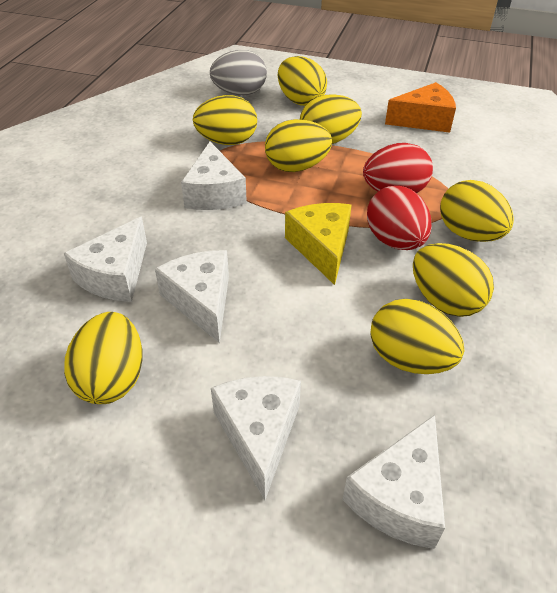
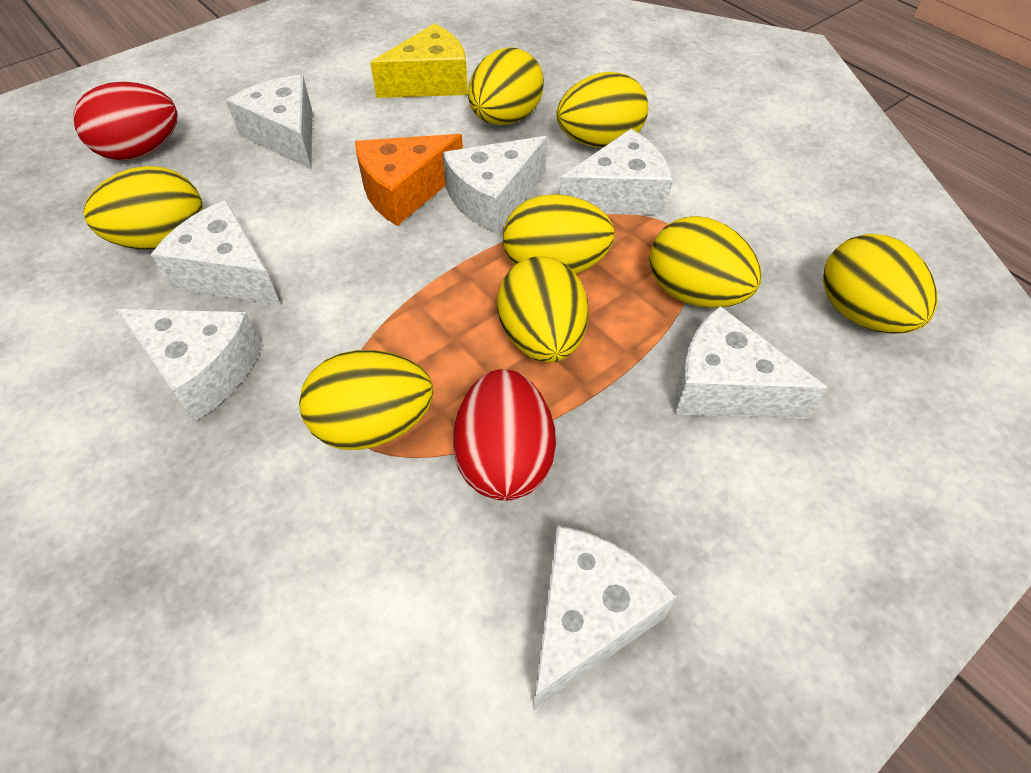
grey egg: [210,50,267,95] = 1 -> none = 0
white cheese: [64,217,147,302] [155,250,229,343] [181,142,247,210] [211,376,301,500] [342,415,445,549] = 5 -> [116,309,262,422] [151,200,281,305] [226,75,312,169] [443,136,547,234] [533,525,677,711] [559,129,673,216] [675,306,828,419] = 7

